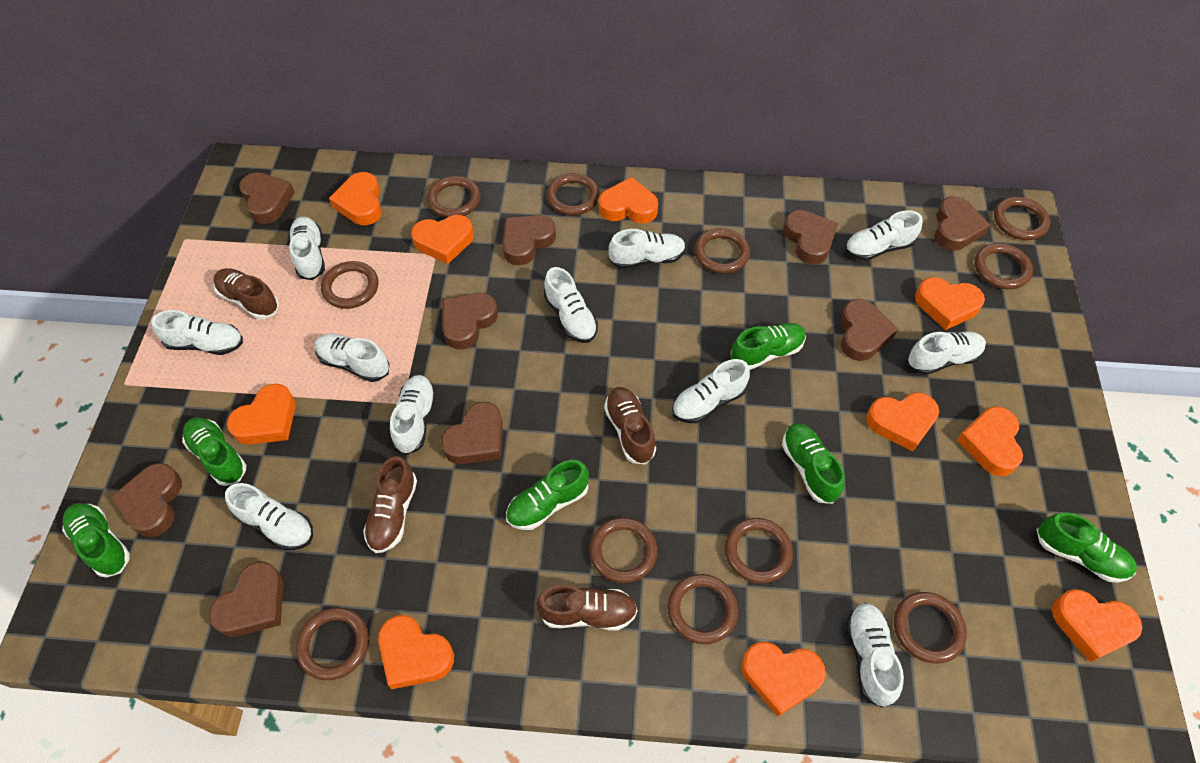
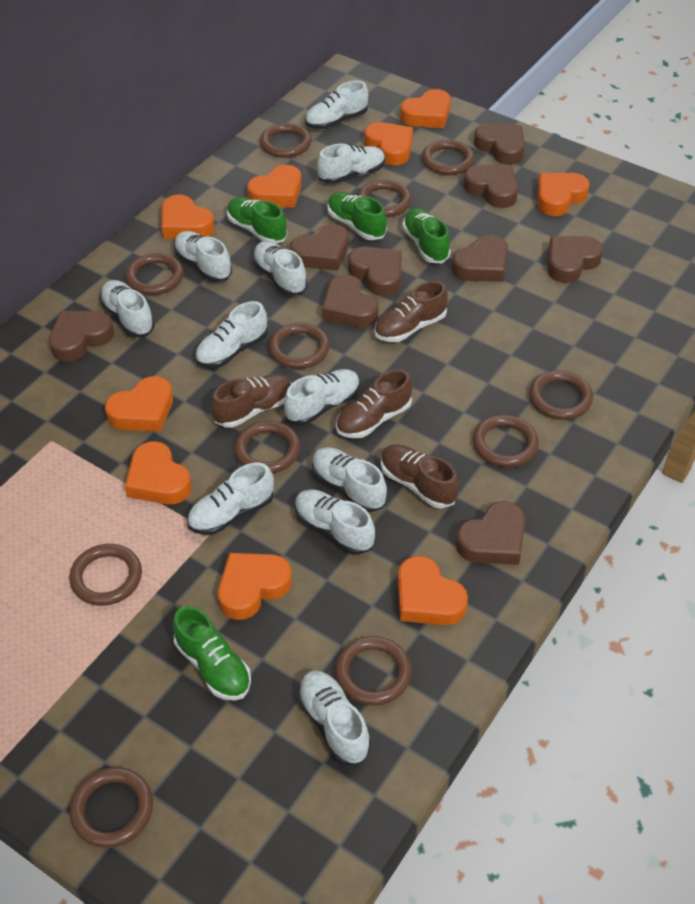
green shoe: [62,503,130,578] [182,417,246,486] [506,460,589,530] [731,323,806,370] [782,423,845,504] [1036,512,1137,582] = 6 -> [173,606,251,700] [227,197,287,243] [327,192,387,240] [402,208,451,263] = 4
orange heart: [227,384,296,445] [329,172,382,225] [378,615,454,689] [411,215,474,264] [599,177,658,224] [741,642,826,717] [866,392,939,452] [915,277,985,330] [957,407,1023,476] [1052,589,1142,662] = 10 -> [105,376,173,432] [125,441,192,504] [162,194,215,239] [218,553,292,620] [247,165,301,207] [365,122,413,165] [398,556,468,625] [400,89,451,128] [538,173,590,216] = 9

